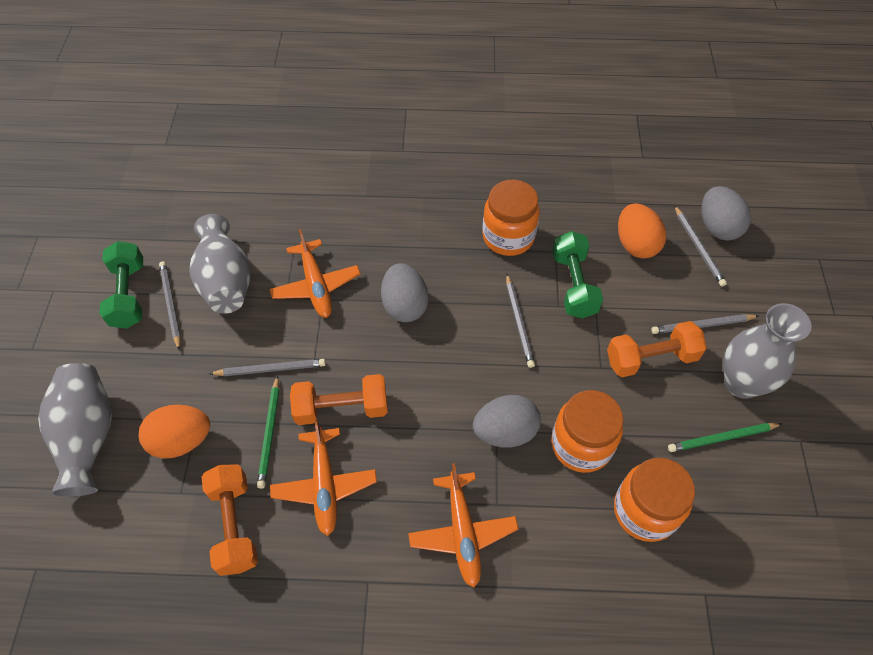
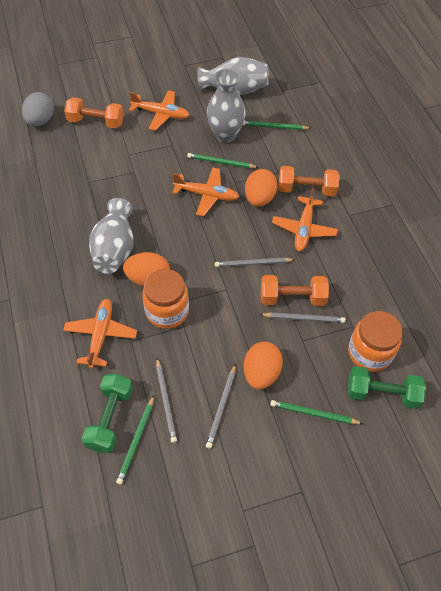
green pencil: [257,375,279,489] [668,423,782,452] = 2 -> [116,396,154,485] [187,153,259,168] [243,121,311,130] [270,400,363,424] = 4
grey egg: [381,263,428,322] [473,395,541,448] [701,186,751,240] = 3 -> [22,92,54,126] = 1
grey pencil: [159,261,181,350] [209,359,326,376] [506,274,535,368] [651,314,759,334] [674,205,727,287] = 5 -> [156,358,177,443] [206,364,236,449] [215,258,296,267] [259,312,346,323] = 4
orange egg: [139,405,210,458] [618,203,666,259] = 2 -> [123,252,170,287] [244,342,283,390] [245,169,278,207] = 3
orange jar: [482,180,540,256] [551,390,624,473] [614,458,695,542] = 3 -> [142,269,189,329] [348,311,403,372] = 2
orange plane: [270,229,360,318] [270,418,377,536] [408,463,519,588] = 3 -> [63,299,137,369] [129,90,190,131] [172,167,239,216] [272,188,338,251] = 4

